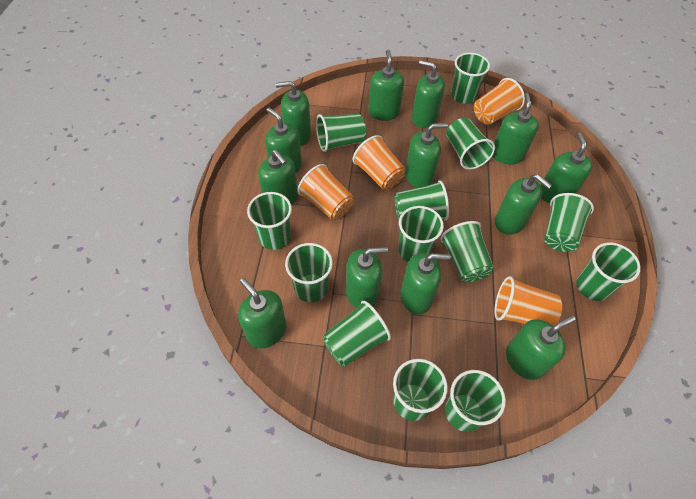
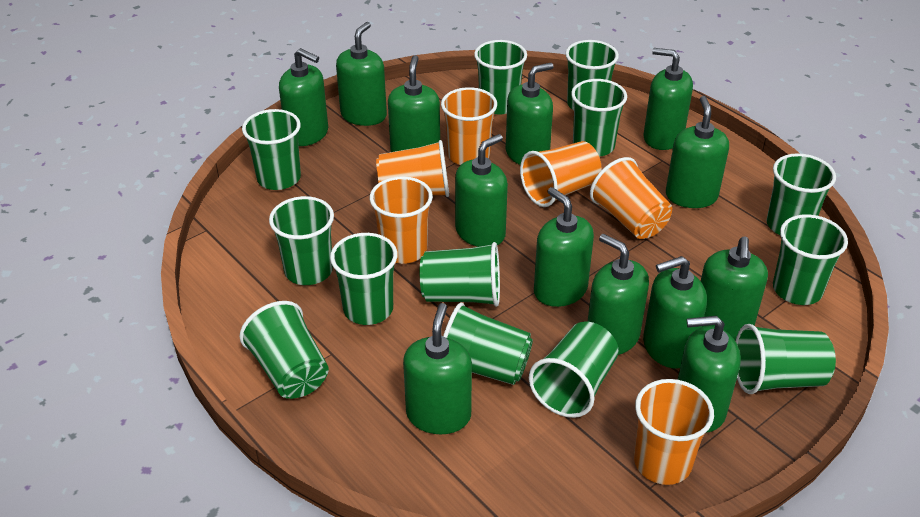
orange cup: [298,164,354,220] [352,135,406,190] [474,78,525,125] [494,276,562,326] = 4 -> [370,176,433,264] [376,140,449,197] [441,87,497,165] [520,141,602,207] [590,157,672,239] [634,379,714,485] = 6

